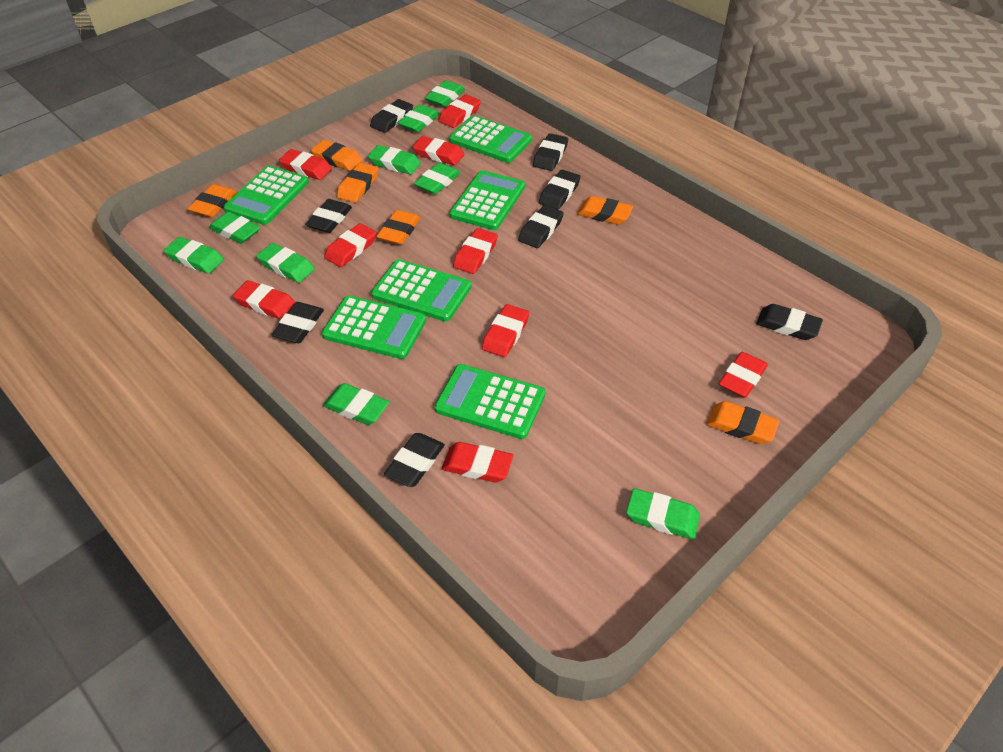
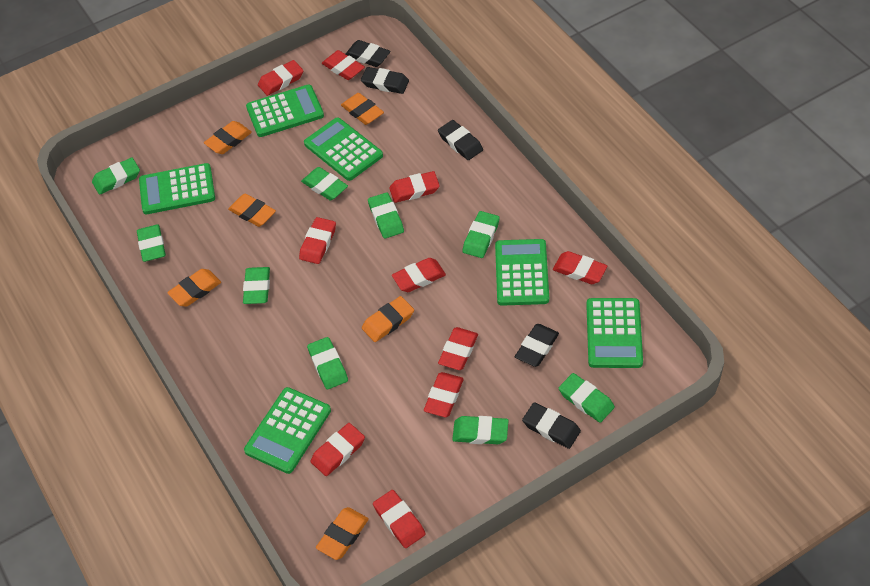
black eraser: [272,302,324,343] [305,199,352,233] [370,99,413,133] [384,433,445,487] [518,205,564,248] [533,133,568,171] [539,169,581,210] [756,304,823,340] = 8 -> [346,40,391,67] [361,67,409,94] [438,120,483,160] [515,324,559,367] [522,402,581,449] = 5
red eraser: [233,280,295,320] [279,149,332,180] [324,223,377,267] [413,136,464,165] [438,95,481,128] [442,442,514,483] [453,228,498,274] [482,304,529,357] [719,352,768,398] = 9 -> [258,60,303,96] [299,217,336,264] [310,423,365,476] [322,50,365,80] [373,490,426,548] [389,171,440,203] [392,258,446,292] [424,372,464,417] [438,327,478,370] [553,251,607,284] = 10

